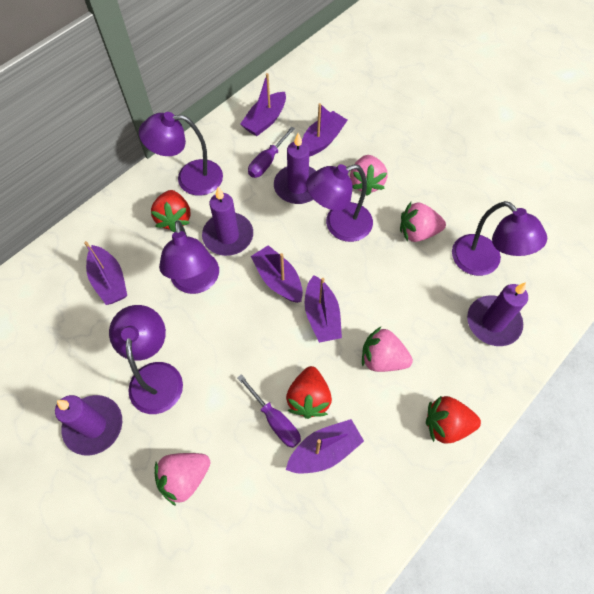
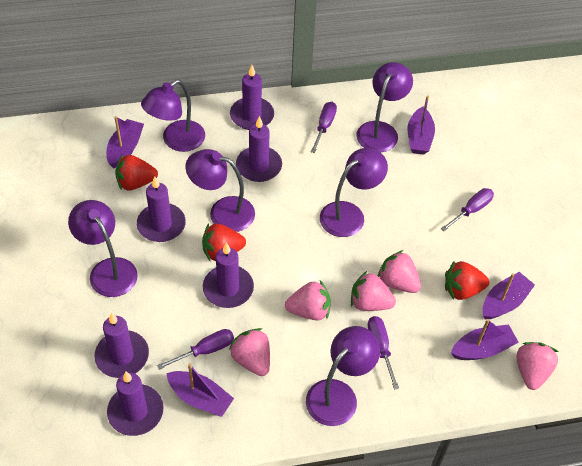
pink strawberry: [154,453,210,506] [350,155,388,196] [362,327,413,372] [400,202,446,242] = 4 -> [229,328,270,376] [285,280,331,320] [351,270,396,311] [378,250,421,293] [516,342,558,390] = 5
purple boat: [84,241,127,305] [240,73,286,136] [251,245,303,303] [286,419,364,474] [302,103,348,157] [305,275,342,343] = 6 -> [106,116,144,168] [166,363,234,417] [408,95,435,155] [451,319,519,360] [483,272,535,319] = 5
purple candle: [55,395,122,456] [202,187,253,256] [274,133,316,204] [467,282,528,346] = 4 -> [94,312,149,378] [107,371,164,436] [137,176,186,242] [203,242,254,308] [230,65,274,130] [236,116,282,182] = 6
purple lamp: [109,305,183,414] [139,112,223,196] [159,220,219,294] [306,164,373,242] [452,201,547,276] = 5 -> [68,200,138,297] [141,79,205,152] [186,149,255,232] [306,326,380,426] [320,148,388,237] [356,62,413,152] = 6
purple screwdriver: [237,374,301,448] [248,127,295,178] = 2 -> [157,329,234,370] [311,102,337,153] [368,316,399,390] [441,188,494,231] = 4

